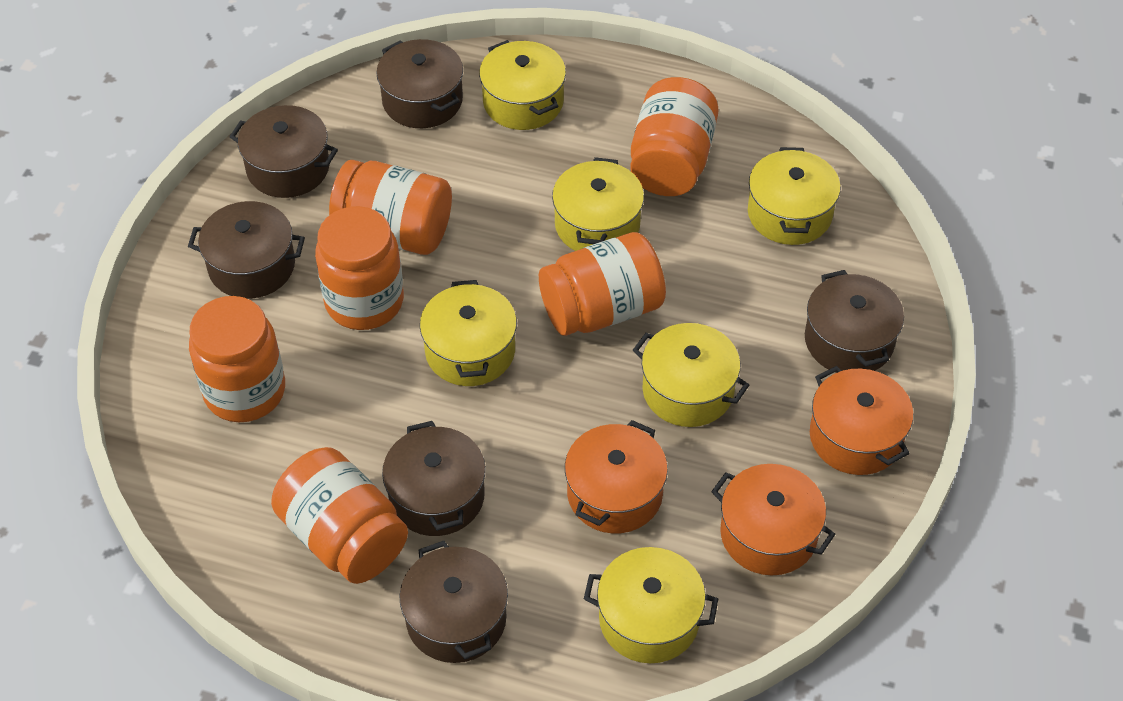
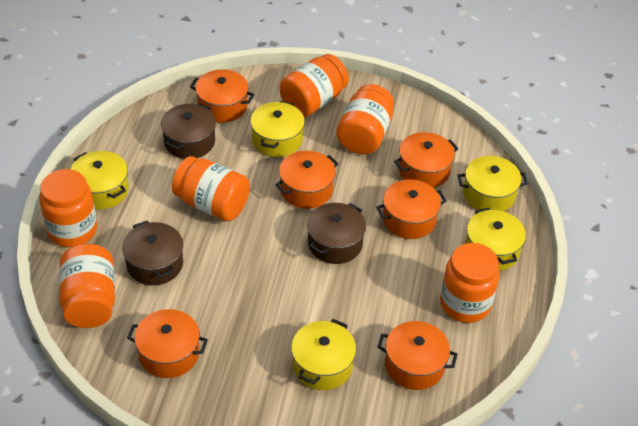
brown pot: [188,201,305,299] [230,105,338,198] [376,39,463,128] [382,421,486,536] [399,541,508,663] [805,270,904,373] = 6 -> [122,221,183,285] [161,103,216,159] [307,203,366,264] = 3
orange pot: [565,420,668,533] [711,464,836,575] [810,366,913,475] = 3 -> [127,309,208,378] [190,69,255,123] [275,151,339,209] [376,179,446,239] [377,321,458,390] [394,132,459,188] = 6
yellow pot: [420,280,517,386] [479,40,566,130] [552,157,644,251] [584,547,718,663] [633,323,749,427] [748,147,841,245] = 6 -> [70,151,129,209] [250,101,305,157] [291,319,356,390] [458,156,528,211] [465,208,526,271] = 5

